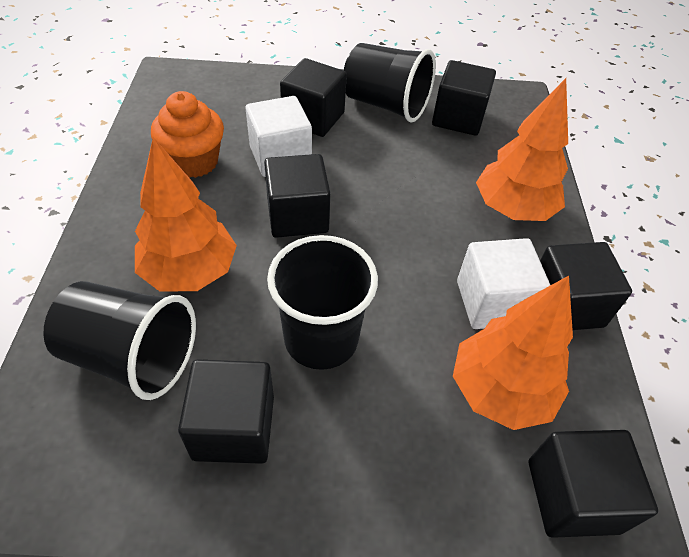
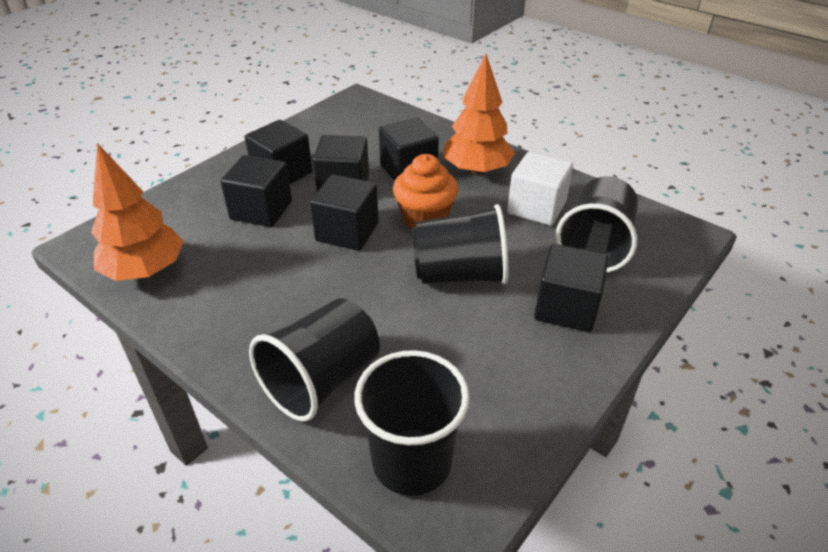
black cup: [43,281,196,400] [267,235,378,370] [344,43,436,122] = 3 -> [249,298,380,422] [354,350,470,496] [412,204,509,284] [556,177,638,273] = 4
orange tree: [135,137,237,291] [453,276,573,430] [476,78,568,221] = 3 -> [91,143,184,281] [444,54,515,176] = 2
white cube: [246,96,312,177] [457,238,550,329] = 2 -> [507,152,573,226] = 1

